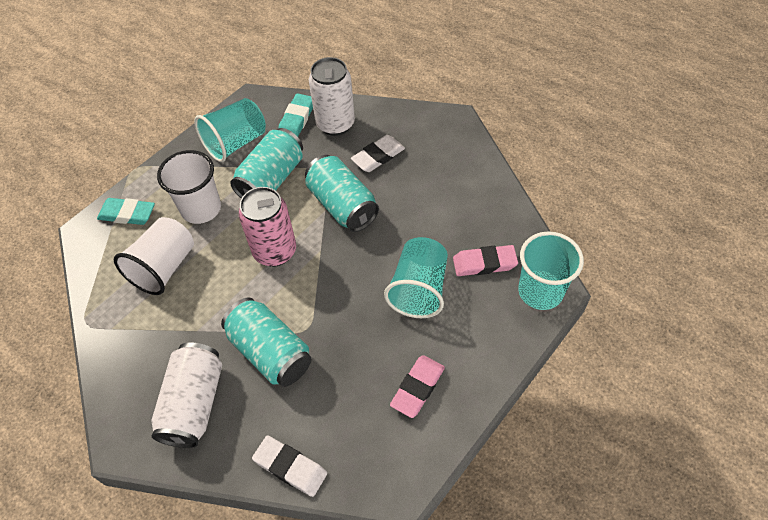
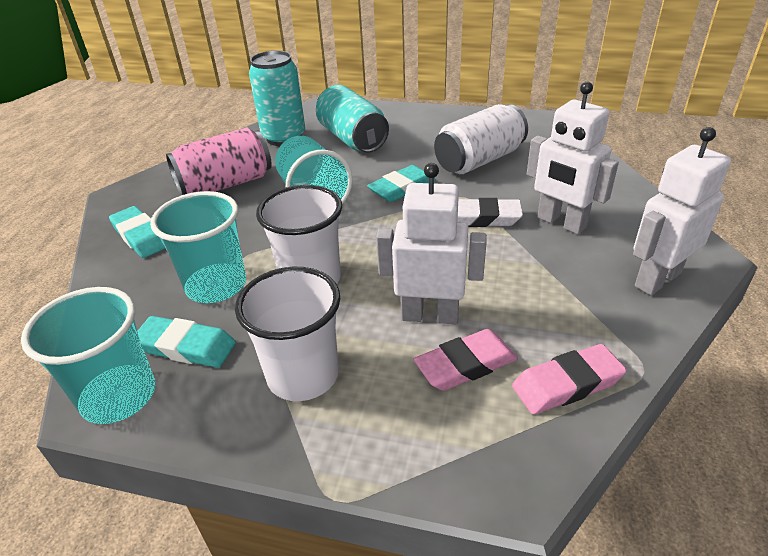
turquoise can: [221,298,311,387] [230,128,303,198] [305,155,379,232] = 3 -> [249,50,305,146] [316,85,389,153] = 2
turquoise eraser: [97,198,155,225] [278,93,313,137] = 2 -> [109,206,166,258] [137,316,236,368] [367,165,436,202] = 3
white can: [151,342,222,448] [309,57,355,136] = 2 -> [434,104,528,174] = 1
white eraser: [252,436,327,497] [351,135,405,172] = 2 -> [457,198,523,227] = 1
white robot: none = 0 -> [376,163,487,324] [527,82,619,234] [633,127,731,295] = 3

